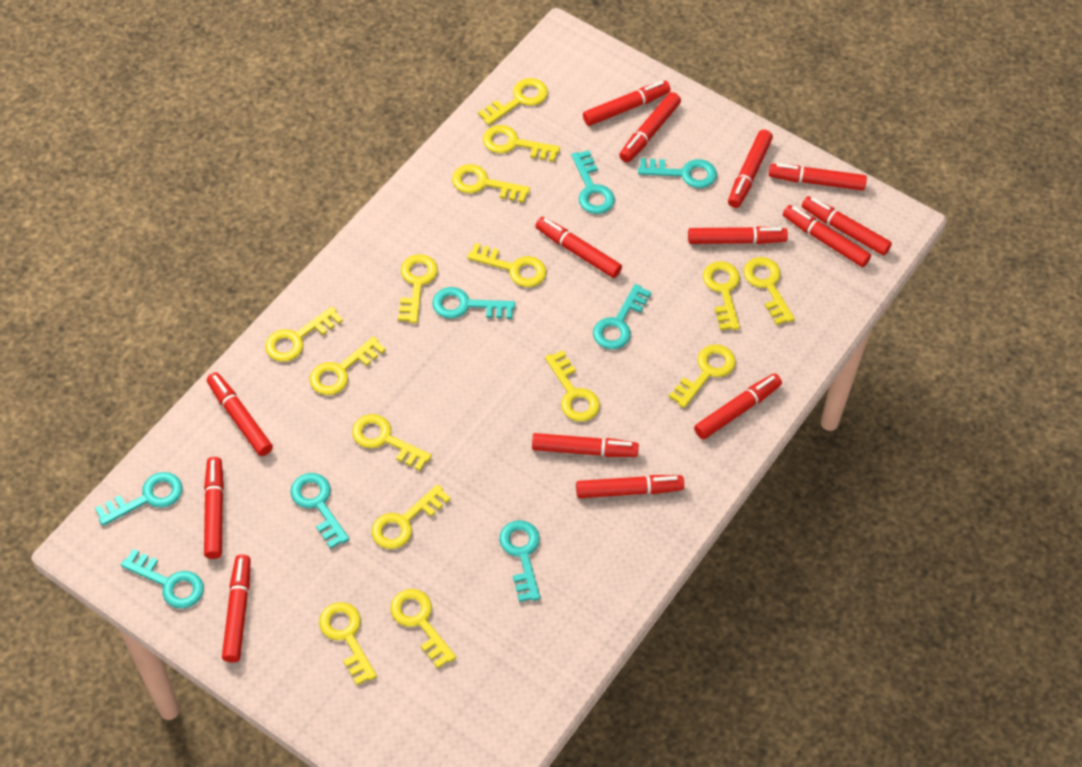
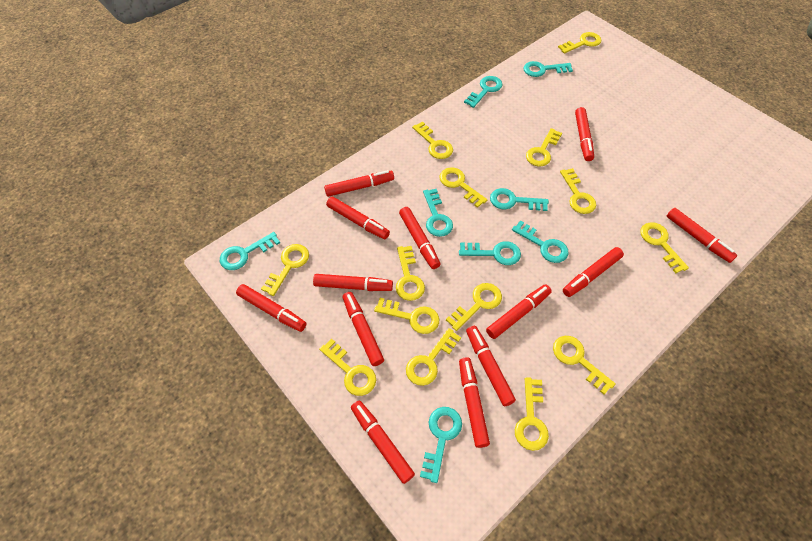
red marker: [204,457,224,559] [207,372,273,456] [222,555,251,662] [532,433,639,457] [535,217,622,278] [576,475,684,498] [583,81,671,126] [619,92,681,162] [688,226,788,244] [694,373,782,439] [728,130,773,208] [769,163,867,191] [783,205,871,267] [802,196,892,256] = 14 -> [236,284,306,332] [313,274,393,291] [324,170,394,197] [326,197,390,239] [343,292,384,366] [351,400,415,484] [399,207,441,269] [459,358,490,448] [466,326,516,406] [486,284,552,339] [563,247,624,297] [575,107,594,161] [667,208,738,263] = 13
yellow key: [265,307,343,362] [310,336,386,395] [319,602,377,685] [352,414,432,471] [371,484,451,549] [390,589,456,669] [398,254,438,323] [452,164,530,203] [467,243,547,287] [478,78,548,125] [483,125,560,162] [545,350,600,422] [669,344,736,408] [703,262,740,330] [744,257,795,325] = 15 -> [261,244,309,296] [319,339,376,396] [374,298,439,334] [396,246,425,301] [406,328,461,386] [412,121,453,159] [439,167,487,208] [446,283,502,331] [515,377,549,451] [526,128,562,166] [553,336,615,394] [558,32,601,54] [560,168,596,214] [641,222,689,273] = 14

